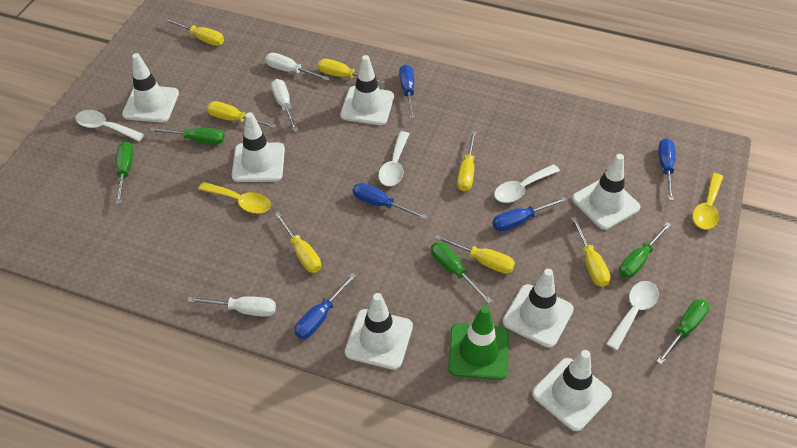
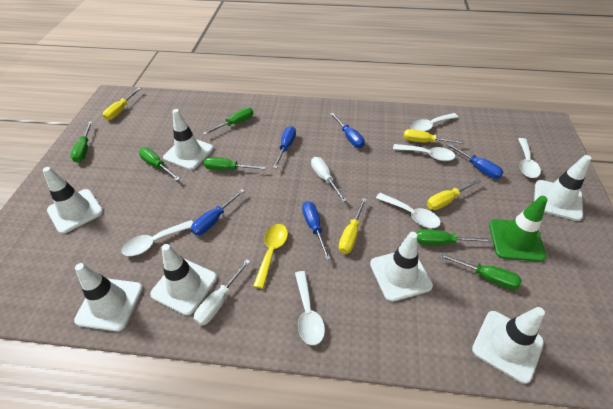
green screwdriver: [116,141,134,204] [149,127,225,145] [431,242,492,304] [619,222,671,278] [656,299,709,364] = 5 -> [70,122,92,163] [139,148,180,180] [203,108,253,135] [204,157,266,170] [416,229,492,245] [439,253,522,290] = 6
white screwdriver: [187,296,276,317] [265,53,330,81] [271,79,299,132] = 3 -> [194,259,251,326] [311,157,347,202] = 2
white spoon: [75,110,144,141] [378,131,409,186] [494,164,560,203] [606,281,659,350] = 4 -> [122,220,193,256] [295,271,325,345] [376,193,441,228] [393,144,455,161] [410,113,458,131] [518,138,541,178] = 6
yellow screwdriver: [165,18,224,46] [207,101,276,128] [274,212,321,273] [318,59,385,84] [434,235,515,274] [457,131,476,191] [571,217,610,287] = 7 -> [103,88,141,120] [338,198,367,254] [404,129,465,144] [427,179,481,210] = 4
yellow spoon: [198,182,271,213] [692,173,723,229] = 2 -> [253,224,288,289] = 1

